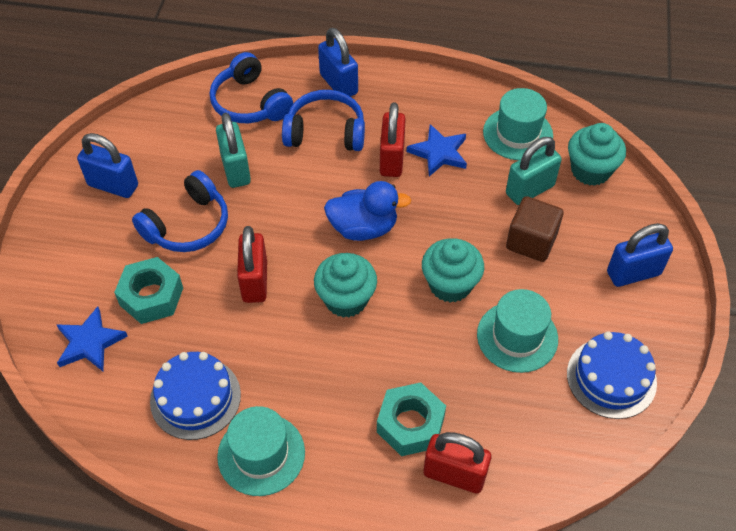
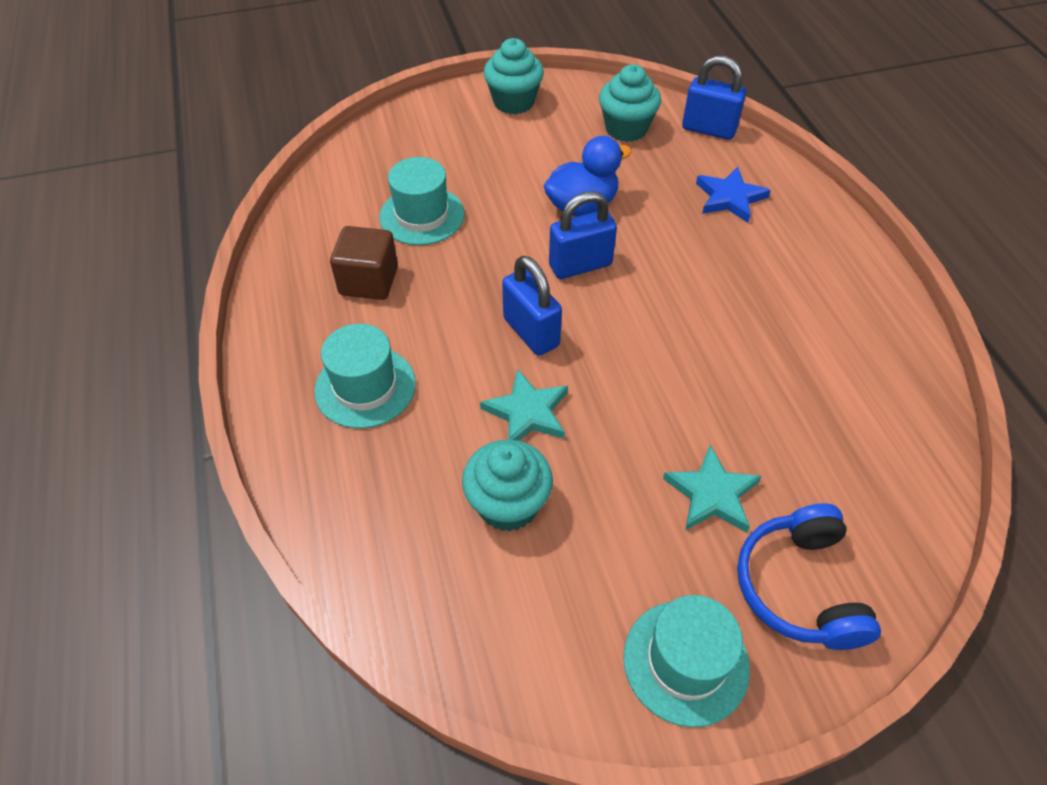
blue cake: [150,352,241,440] [567,331,657,419] = 2 -> none = 0
blue headphones: [132,170,228,252] [210,52,293,123] [282,90,365,151] = 3 -> [737,503,881,650] = 1
blue star: [56,306,128,371] [407,124,467,176] = 2 -> [696,167,771,223] = 1
red padlock: [237,226,267,303] [380,102,406,177] [423,432,491,494] = 3 -> none = 0
turquoise nut: [114,257,183,324] [377,382,446,456] = 2 -> none = 0
turquoise padlock: [216,113,251,188] [506,137,562,205] = 2 -> none = 0
turquoise star: none = 0 -> [480,369,568,441] [663,445,762,533] = 2

